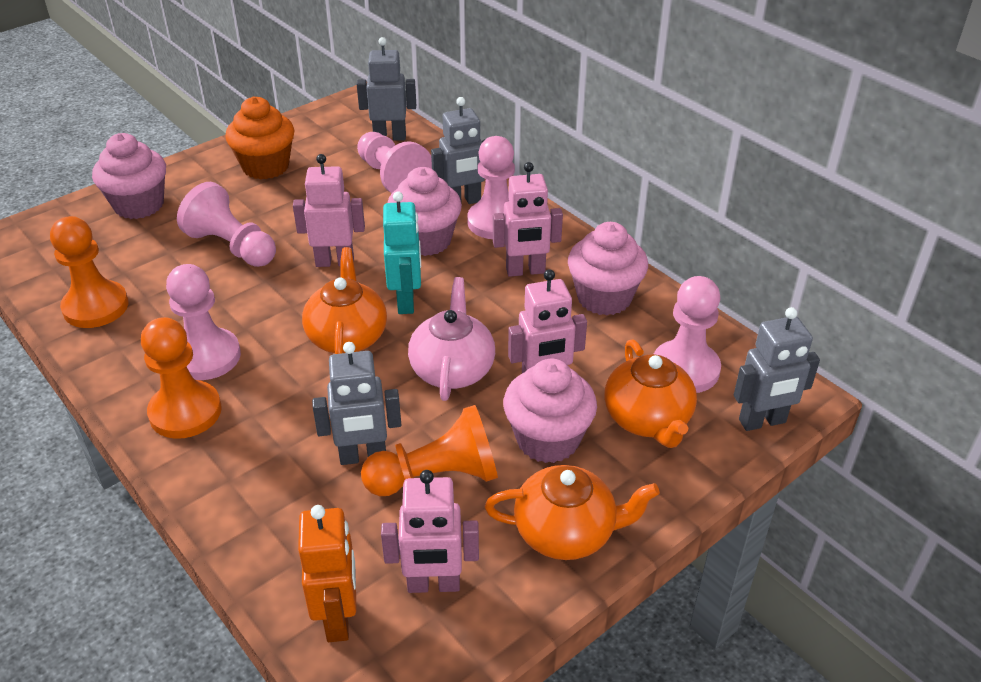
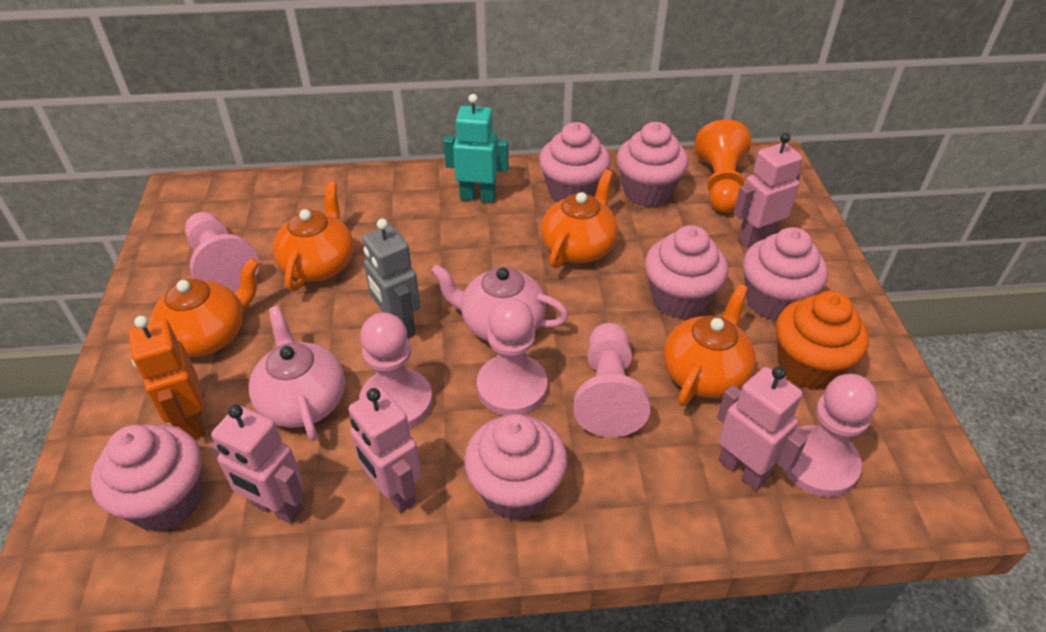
grey robot: [312,342,401,465] [357,37,416,141] [431,97,485,204] [734,307,820,431] = 4 -> [362,219,421,338] = 1
orange pawn: [50,216,129,328] [141,317,222,439] [361,405,498,496] = 3 -> [695,119,751,213] = 1
orange teapot: [302,247,387,354] [485,465,660,560] [604,339,697,448] = 3 -> [129,258,259,357] [272,182,354,291] [541,170,618,269] [663,284,756,406] = 4
pink cupcake: [92,133,166,219] [388,167,462,256] [503,359,597,463] [568,222,648,316] = 4 -> [90,424,202,532] [464,414,567,520] [539,122,611,202] [617,122,688,207] [645,225,728,319] [743,227,828,321] = 6
pink teapot: [408,277,495,401] = 1 -> [249,306,345,441] [431,264,569,341] = 2

